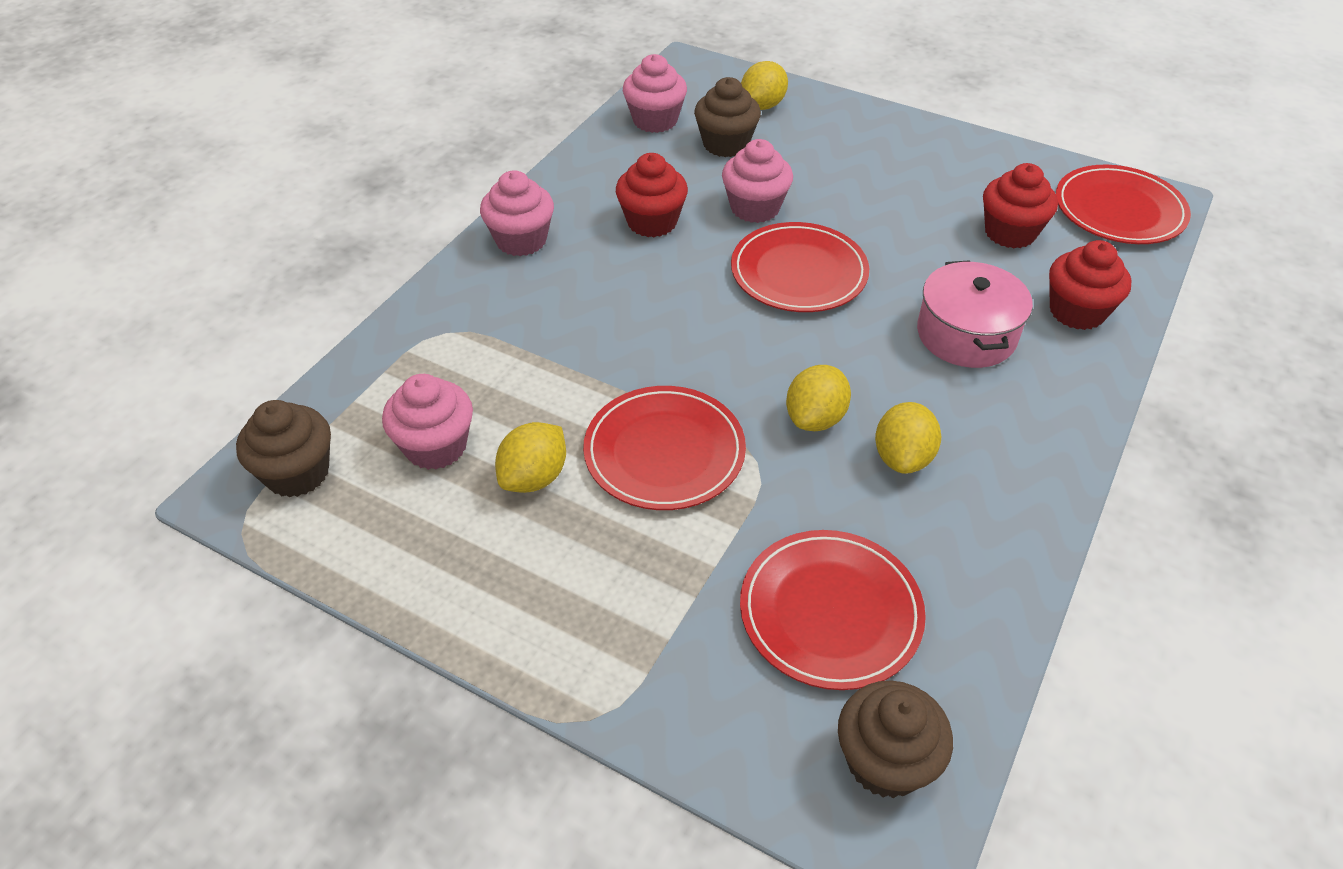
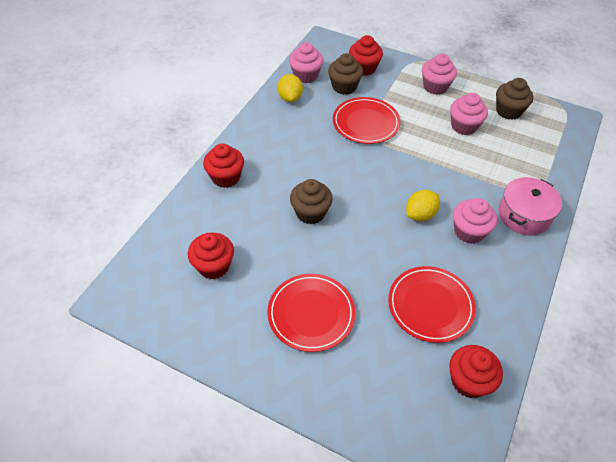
red cupcake: [616,153,688,237] [983,163,1058,248] [1049,240,1132,330] = 3 -> [188,233,234,279] [203,143,244,188] [349,35,383,76] [449,345,503,398] = 4
red plate: [583,386,746,510] [731,222,869,312] [740,530,926,690] [1056,165,1191,244] = 4 -> [267,274,356,352] [333,97,400,144] [388,266,476,343] = 3
yellow lemon: [495,422,566,493] [741,61,788,110] [786,365,851,431] [875,402,941,474] = 4 -> [277,74,303,102] [406,190,440,221] = 2

